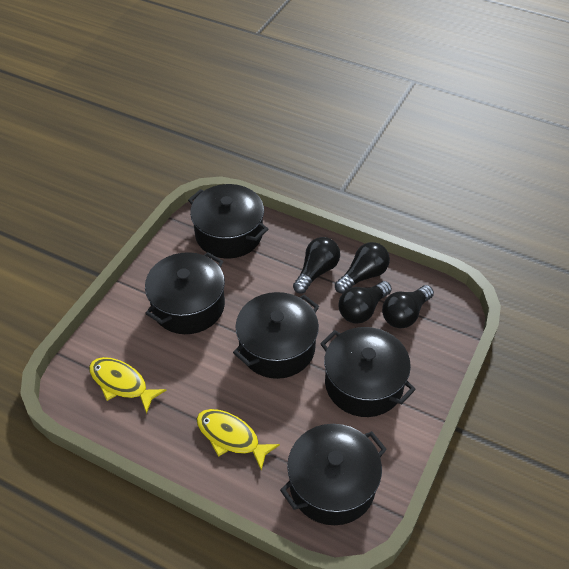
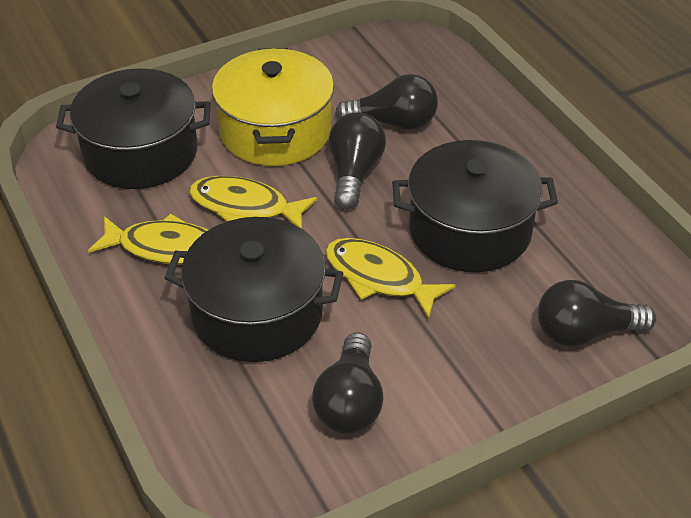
black pot: [145,252,225,334] [188,184,268,259] [233,292,319,379] [280,424,387,525] [320,327,416,417] = 5 -> [56,68,211,189] [165,217,343,362] [392,140,558,272] = 3
yellow fish: [89,357,166,414] [197,409,280,471] = 2 -> [88,214,208,265] [189,176,317,229] [325,238,456,319] = 3
yellow pot: none = 0 -> [212,48,334,166] = 1

